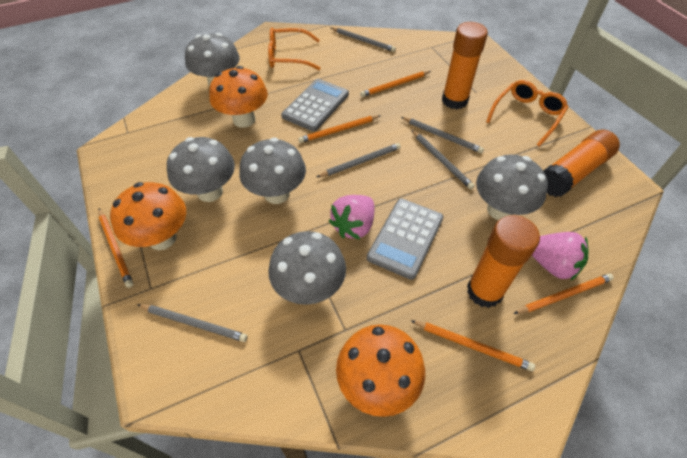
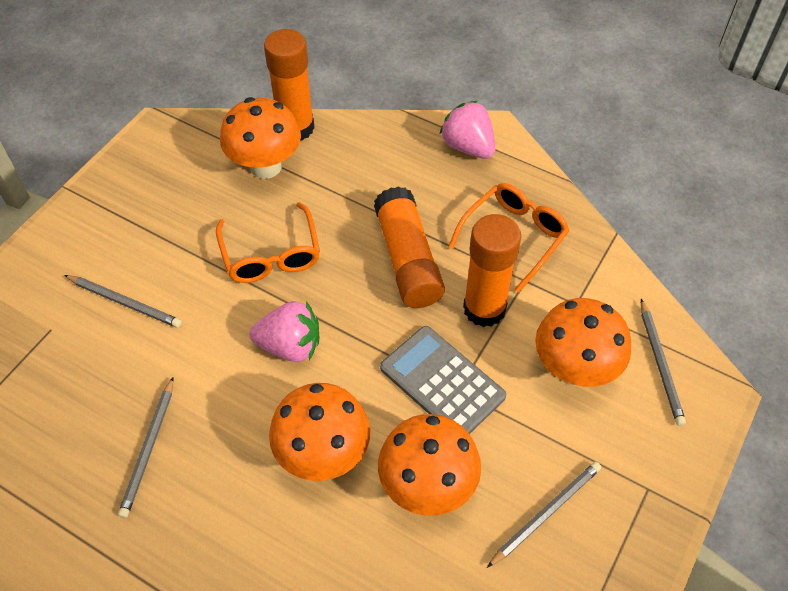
grey calculator: [281,79,349,131] [367,198,444,280] = 2 -> [380,326,506,434] = 1
grey mushroom: [167,137,235,202] [185,33,240,88] [239,138,306,204] [268,231,346,305] [476,154,548,220] = 5 -> none = 0
grey pencil: [137,304,248,342] [317,143,401,177] [331,27,396,52] [401,117,484,153] [411,130,475,189] = 5 -> [64,275,182,328] [118,377,174,518] [487,461,601,568] [641,299,686,426] = 4
orange mushroom: [110,182,186,250] [209,66,268,128] [336,324,425,417] = 3 -> [220,97,301,179] [269,383,370,481] [378,414,481,516] [535,298,631,387] = 4
orange pencil: [98,209,133,288] [298,115,381,143] [360,71,431,97] [410,320,535,371] [514,274,614,314] = 5 -> none = 0

